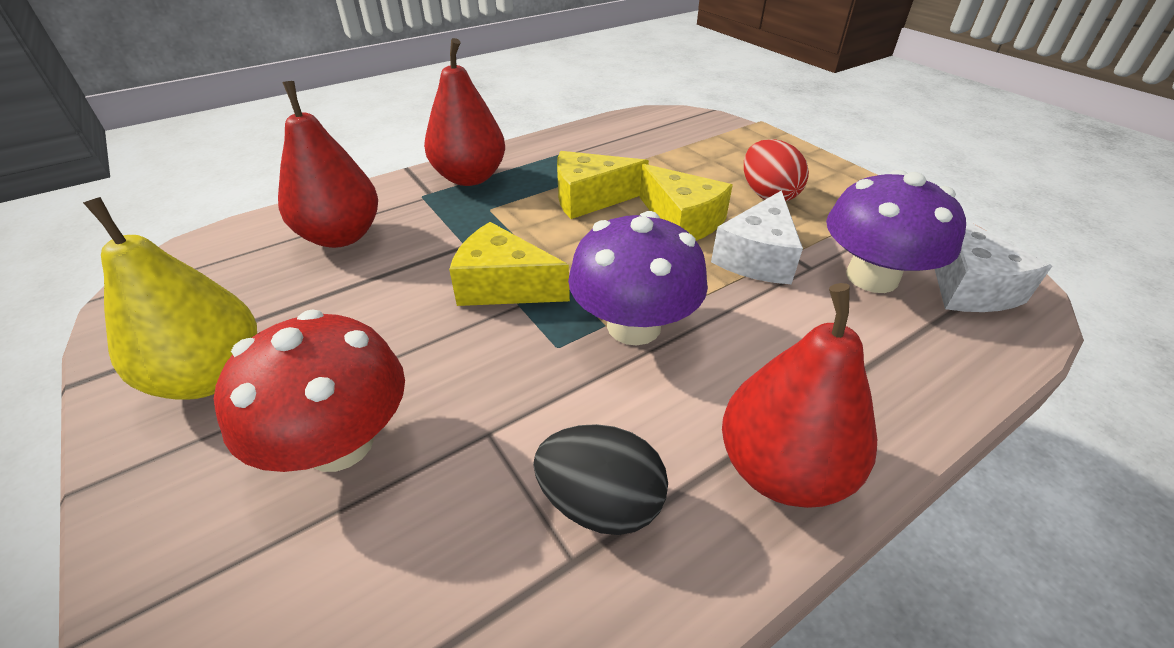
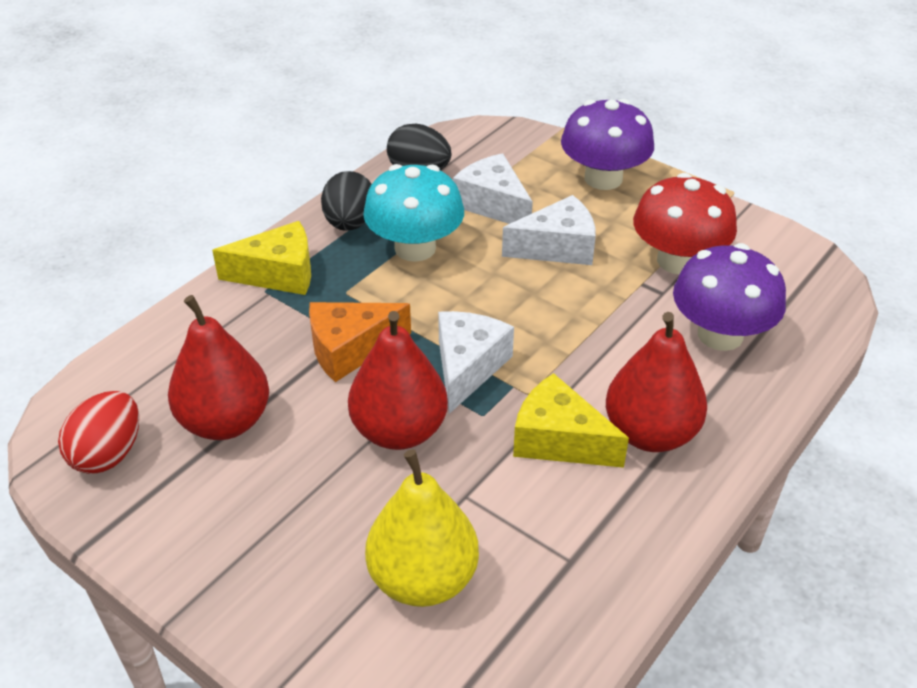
black egg: [533,424,668,535] = 1 -> [321,171,371,231] [387,124,452,170] = 2
orange cheese: none = 0 -> [309,302,411,382] = 1
turquoise mushroom: none = 0 -> [363,164,464,262] = 1
white cheese: [711,190,803,284] [935,220,1052,312] = 2 -> [438,311,514,414] [453,153,533,224] [502,195,596,265] = 3
yellow cheese: [449,222,570,306] [557,151,649,219] [640,164,733,241] = 3 -> [212,221,311,295] [513,373,629,468] = 2

